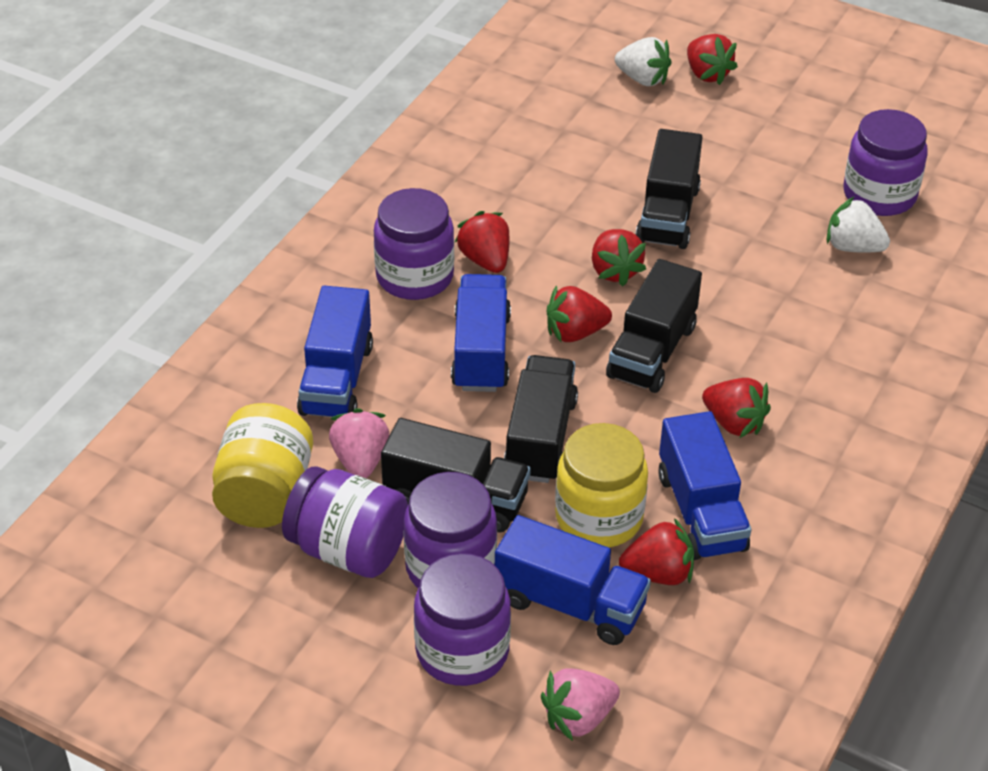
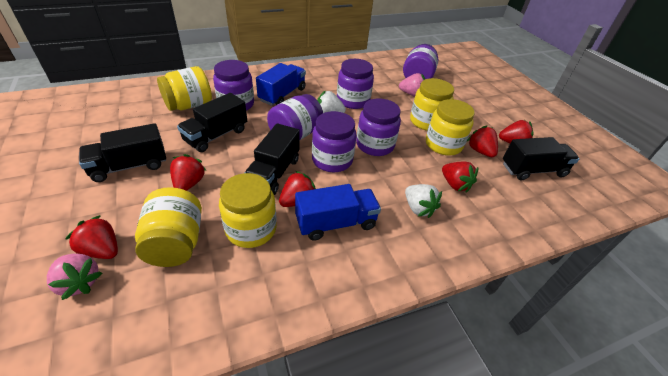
blue truck: [297,286,373,417] [451,274,511,392] [495,515,651,645] [658,411,751,560] = 4 -> [256,63,306,106] [295,184,381,241] = 2
purple jar: [282,466,408,578] [374,188,454,300] [403,472,497,588] [414,553,511,686] [844,109,928,216] = 5 -> [213,60,254,111] [267,94,323,140] [312,111,357,172] [337,59,374,109] [356,98,401,156] [403,44,438,79] = 6
yellow jar: [212,403,313,528] [555,423,648,547] = 2 -> [135,187,202,267] [157,66,212,111] [219,173,277,248] [410,78,454,131] [426,99,475,156] = 5

